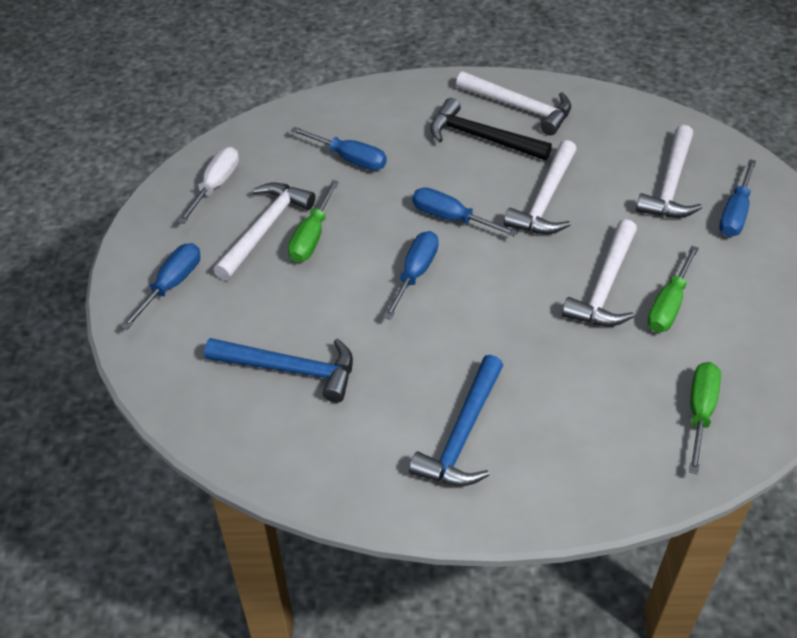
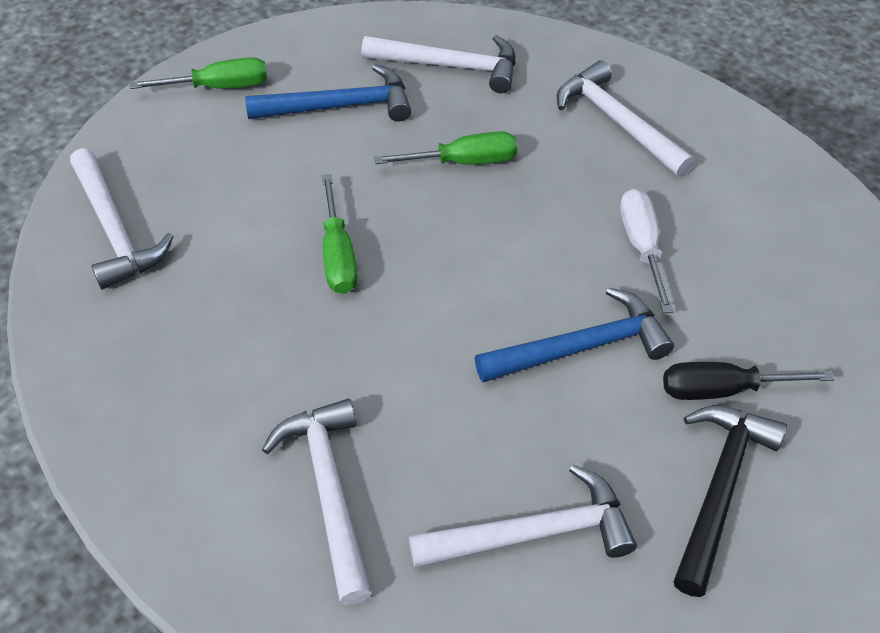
black screwdriver: none = 0 -> [663,362,834,400] = 1
blue screwdriver: [120,243,200,330] [291,127,387,170] [383,231,439,320] [412,187,518,237] [719,159,756,237] = 5 -> none = 0

